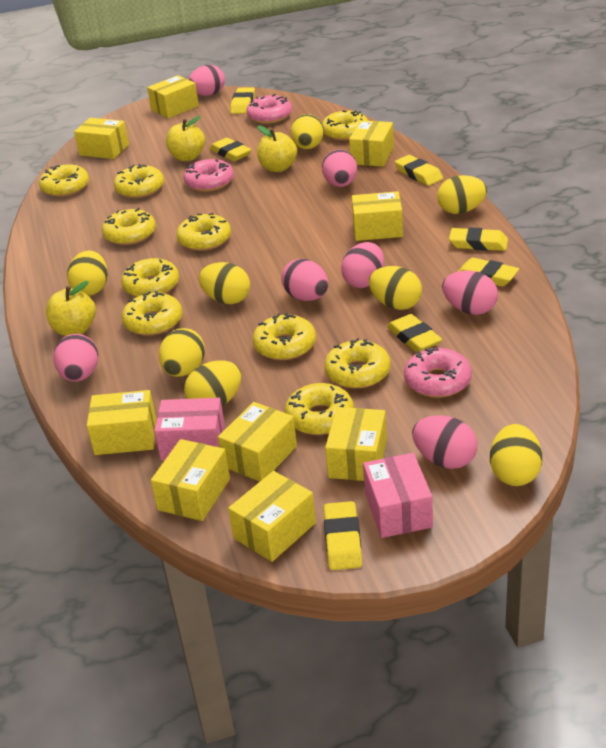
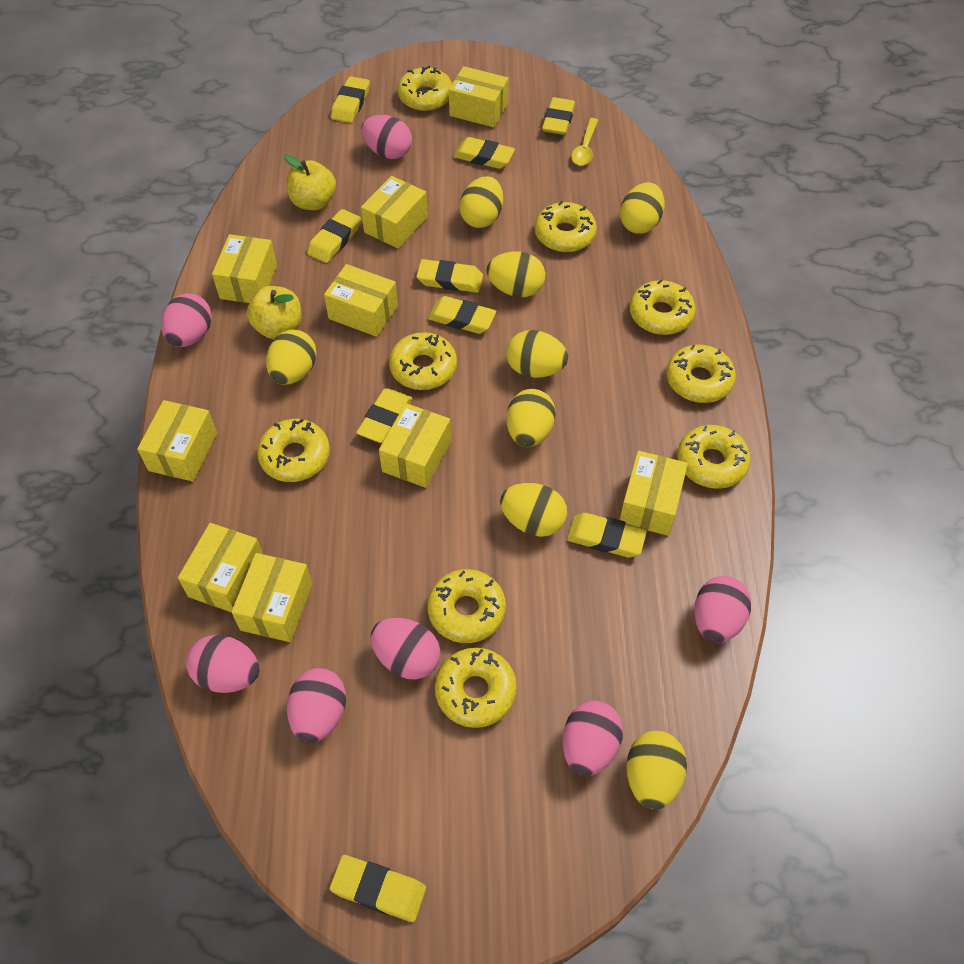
pink box: [154,398,225,461] [363,453,433,538] = 2 -> none = 0
pink donut: [183,159,234,192] [246,94,292,124] [404,348,472,398] = 3 -> none = 0
yellow apple: [46,281,96,336] [166,116,205,161] [257,126,297,172] = 3 -> [247,286,302,339] [284,155,336,210] = 2
yellow donut: [39,164,89,197] [102,208,156,245] [114,164,164,198] [121,258,179,297] [122,291,182,336] [176,213,231,251] [253,313,316,360] [285,383,354,435] [322,110,368,141] [324,338,390,389] = 10 -> [257,419,330,482] [389,332,457,390] [397,66,452,111] [428,569,506,643] [435,648,517,728] [535,201,597,252] [630,279,696,335] [666,344,736,403] [677,425,751,489] = 9
yellow eraser: [210,138,252,161] [230,87,255,114] [324,501,362,570] [387,314,442,353] [395,155,443,186] [449,227,508,251] [458,258,519,287] = 7 -> [307,209,361,263] [330,855,426,922] [331,76,370,123] [356,389,413,443] [417,259,483,293] [428,296,496,334] [453,137,515,169] [542,97,575,135] [567,513,647,557] = 9
yellow spoon: none = 0 -> [571,118,598,166] = 1

